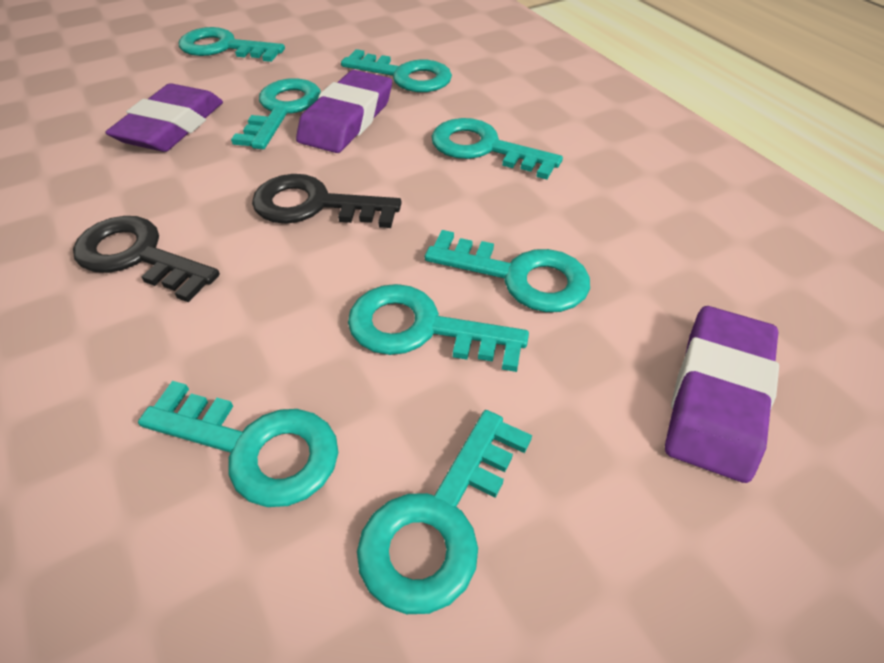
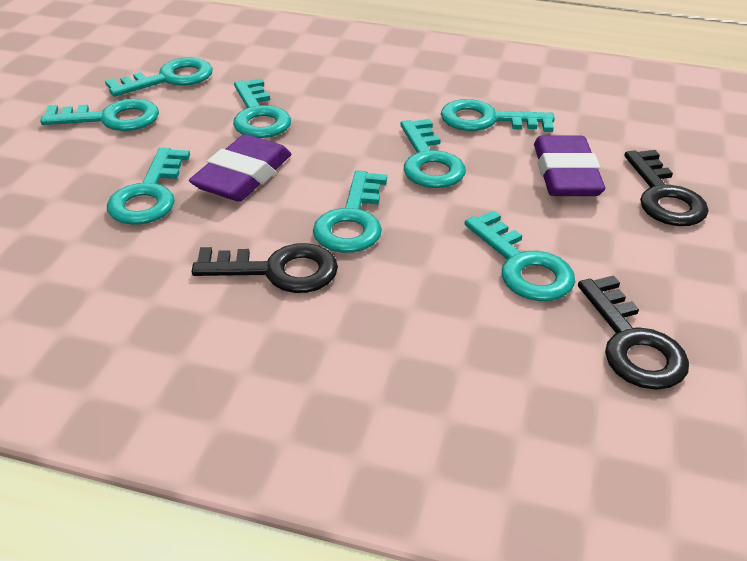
black key: [73,216,220,302] [252,174,402,228] = 2 -> [191,243,338,293] [578,275,689,390] [624,150,709,226] = 3
purple eraser: [105,84,223,152] [296,70,392,153] [665,306,779,483] = 3 -> [189,134,291,202] [534,136,605,196] = 2

